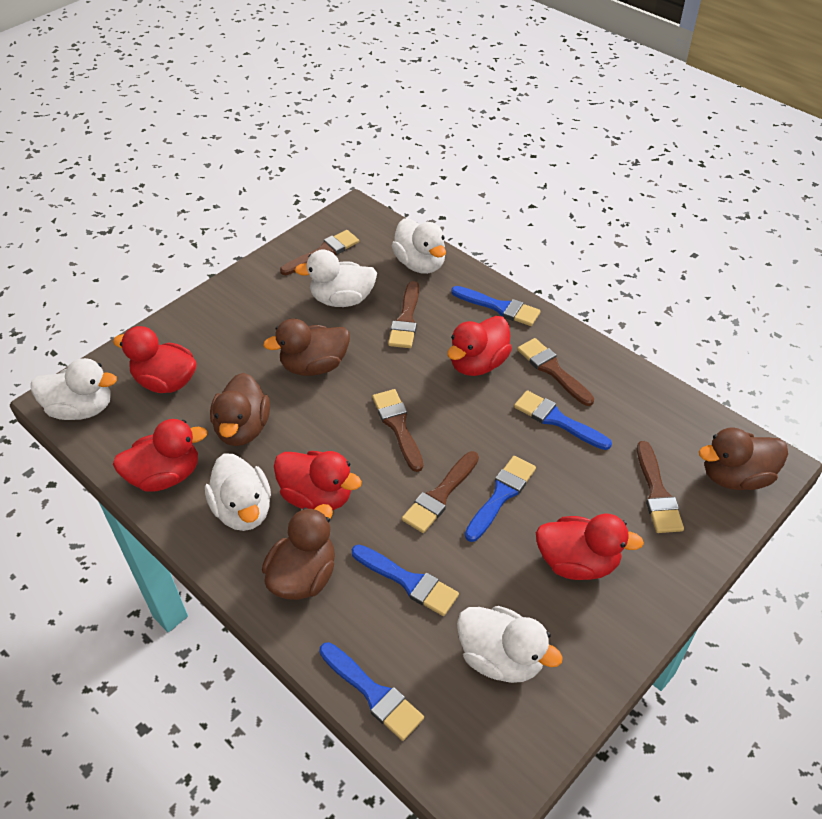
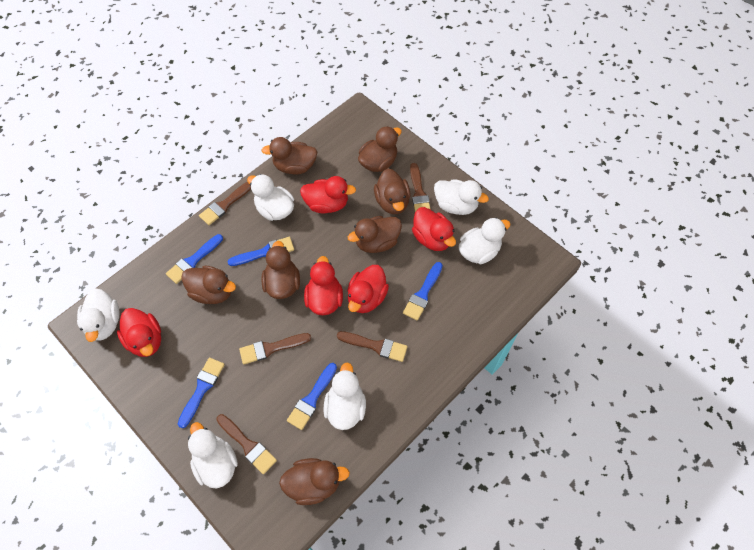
brown brush: [280,230,359,275] [372,389,423,472] [388,281,419,348] [402,451,479,533] [517,338,594,406] [637,441,684,533] = 6 -> [199,182,251,225] [216,414,277,474] [239,333,311,364] [337,331,407,362] [410,163,431,212] = 5
brown duck: [210,373,270,446] [262,504,335,600] [263,318,350,376] [699,427,788,490] = 4 -> [181,265,236,304] [261,137,317,175] [261,241,300,299] [279,458,350,505] [348,216,402,253] [358,126,402,172] [374,169,410,214] = 7
white duck: [31,358,117,420] [205,454,271,531] [295,250,377,307] [392,218,446,274] [457,606,563,683] = 5 -> [77,288,120,342] [188,422,238,489] [247,174,294,221] [323,362,366,430] [434,179,489,215] [459,218,510,264] = 6

